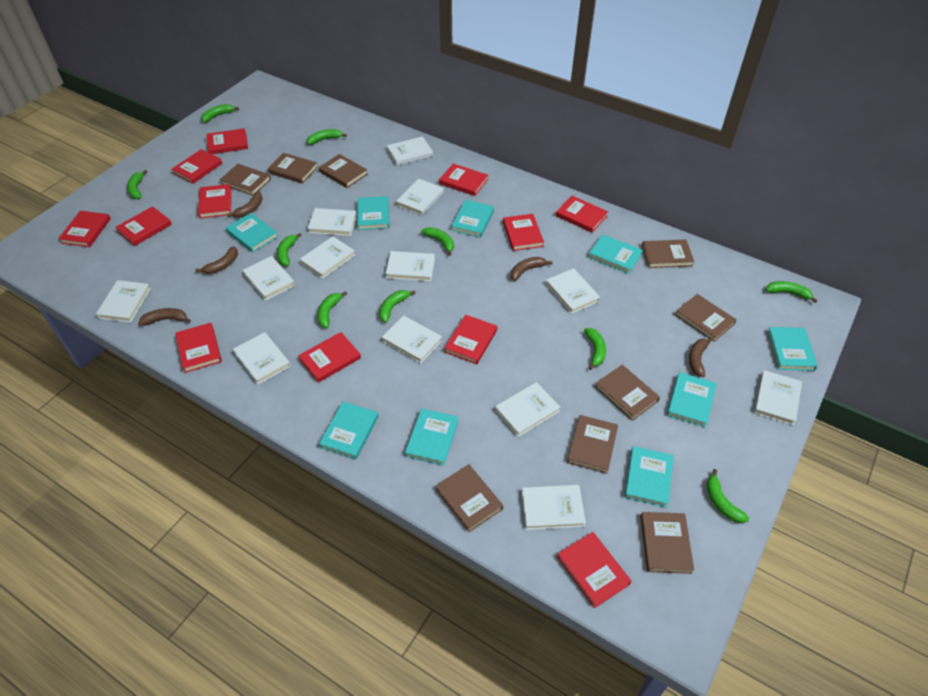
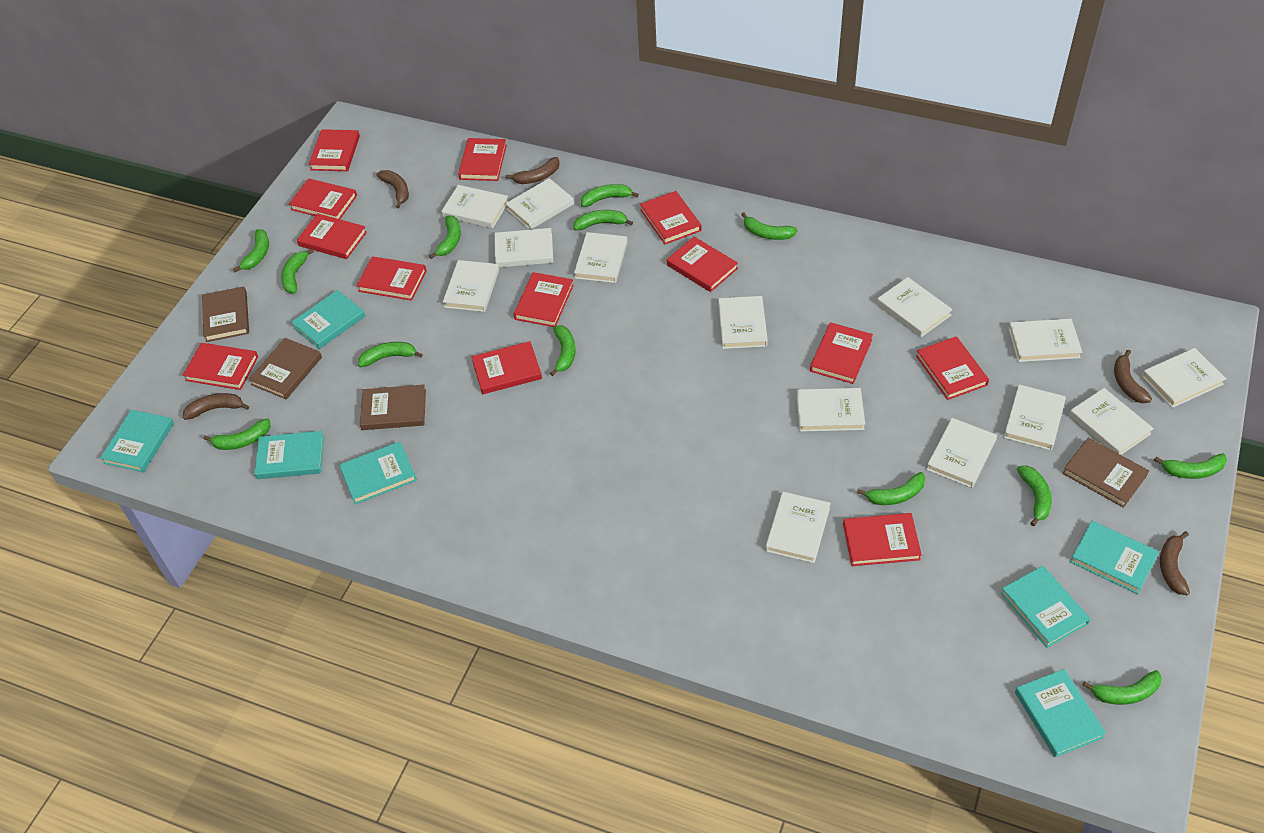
brown book: [220,164,271,196] [268,153,318,184] [318,154,367,188] [435,464,503,532] [567,415,618,474] [595,365,660,421] [640,512,694,574] [642,239,694,268] [675,294,737,342] = 9 -> [202,286,249,342] [248,338,322,399] [360,385,426,430] [1062,438,1149,508] = 4
green banana: [127,170,147,199] [201,104,239,122] [277,233,302,266] [307,129,347,145] [318,292,347,328] [379,290,416,323] [421,227,454,256] [584,328,606,370] [707,469,749,523] [766,281,817,303] = 10 -> [203,419,270,450] [233,229,269,272] [281,249,314,293] [358,342,423,367] [429,215,461,259] [550,325,575,376] [574,210,633,230] [581,184,639,207] [741,212,798,240] [857,472,925,505] [1017,465,1052,526] [1082,670,1162,705] [1154,453,1227,479] = 13
red book: [58,211,111,247] [115,206,172,246] [171,149,222,184] [175,323,222,373] [198,184,232,219] [206,128,248,154] [298,332,361,383] [439,164,488,196] [444,315,497,364] [503,214,544,251] [556,196,608,233] [557,532,631,608] = 12 -> [183,343,258,390] [289,178,357,219] [297,213,367,259] [309,129,360,171] [357,256,427,301] [458,138,507,181] [471,341,542,394] [514,272,574,327] [640,191,702,244] [667,237,738,292] [810,322,873,384] [843,513,922,566] [916,336,989,400] = 13
turquoise book: [226,213,278,252] [319,402,379,460] [357,196,390,230] [405,409,458,466] [451,200,494,238] [588,235,643,274] [625,446,674,508] [667,372,717,428] [767,327,818,371] = 9 -> [100,410,174,472] [254,431,324,479] [291,290,365,349] [339,442,417,504] [1001,566,1090,648] [1015,669,1106,757] [1070,521,1159,594] = 7
white book: [96,280,151,323] [233,332,291,385] [242,256,295,301] [300,236,355,279] [308,208,357,236] [382,315,442,364] [386,251,435,281] [387,136,433,166] [396,179,444,216] [495,382,561,437] [522,485,586,530] [546,268,600,314] [754,370,802,425] = 13 -> [441,185,509,228] [443,260,499,312] [495,228,553,268] [505,178,574,230] [574,232,627,283] [719,296,768,349] [765,492,830,563] [797,388,865,432] [877,277,953,337] [926,418,997,488] [1004,385,1066,450] [1008,319,1082,362] [1069,388,1154,455] [1142,348,1226,408] = 14

